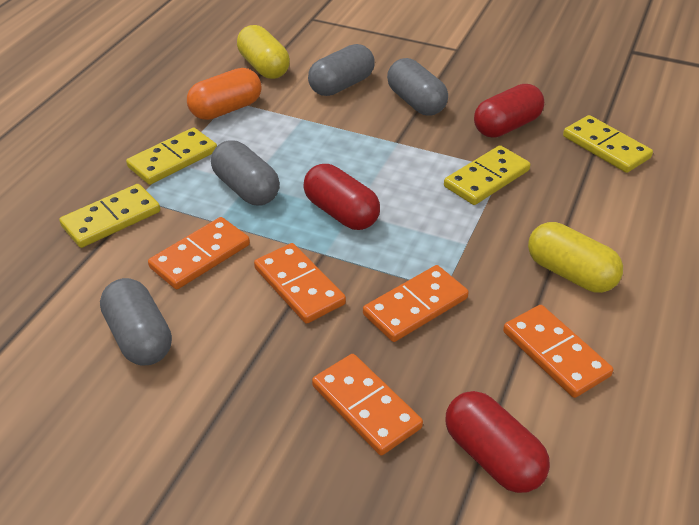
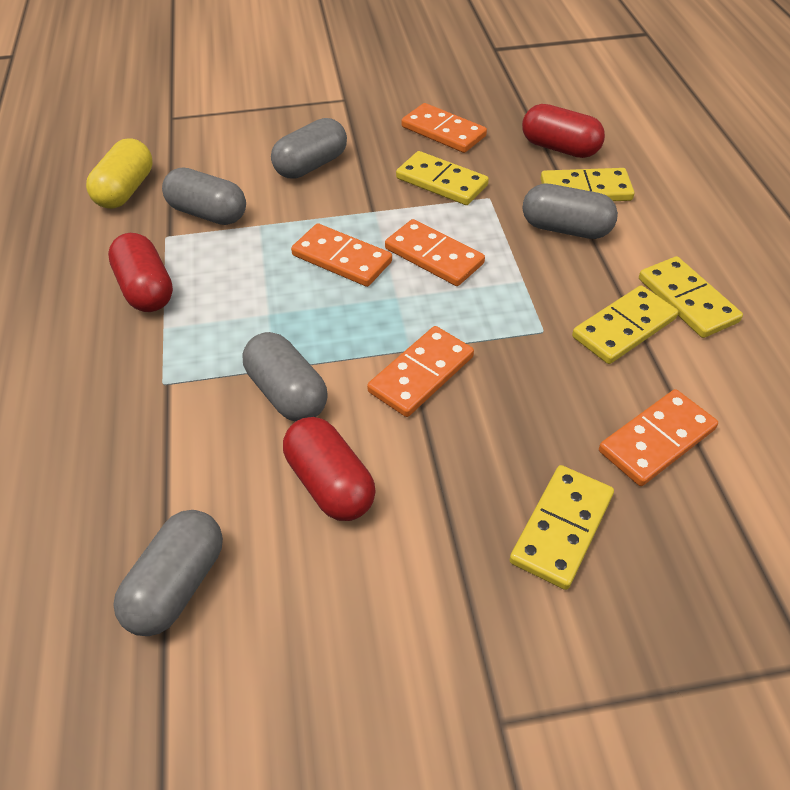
grey capsule: [100,278,172,366] [211,140,280,205] [308,44,375,96] [387,58,448,116] = 4 -> [113,510,223,636] [162,167,246,225] [242,332,328,422] [271,118,347,179] [522,184,618,239] = 5
orange capsule: [187,68,262,120] = 1 -> none = 0
yellow capsule: [237,25,290,79] [528,222,623,293] = 2 -> [86,138,153,209] = 1
yellow domino: [59,184,160,248] [126,128,217,185] [444,145,531,205] [563,115,653,173] = 4 -> [396,151,489,205] [510,465,614,590] [541,168,634,201] [572,285,678,364] [639,256,743,338] = 5

